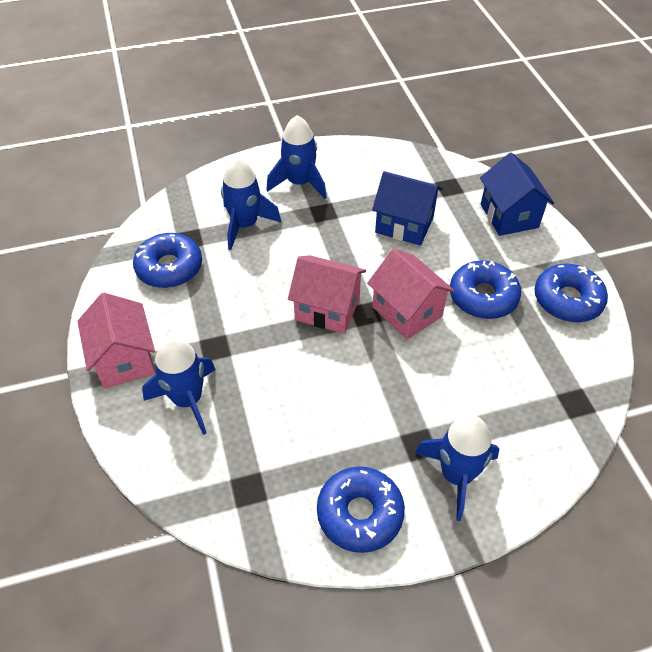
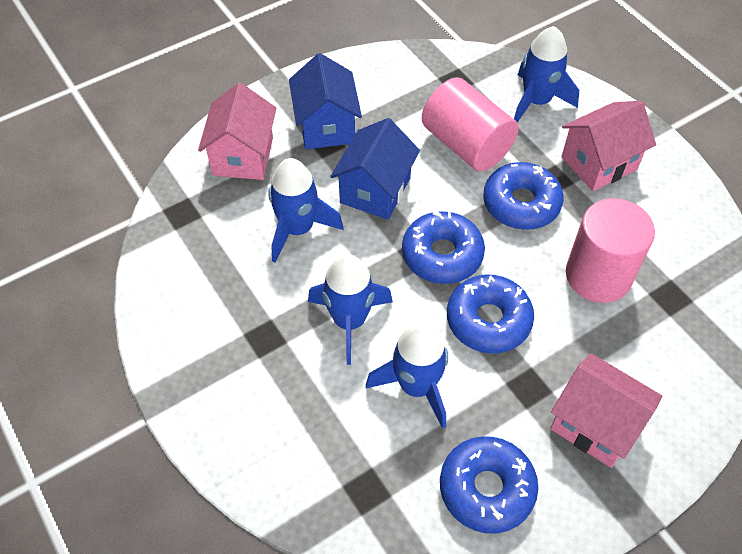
pink cylinder: none = 0 -> [422,77,519,171] [566,198,655,303] = 2

